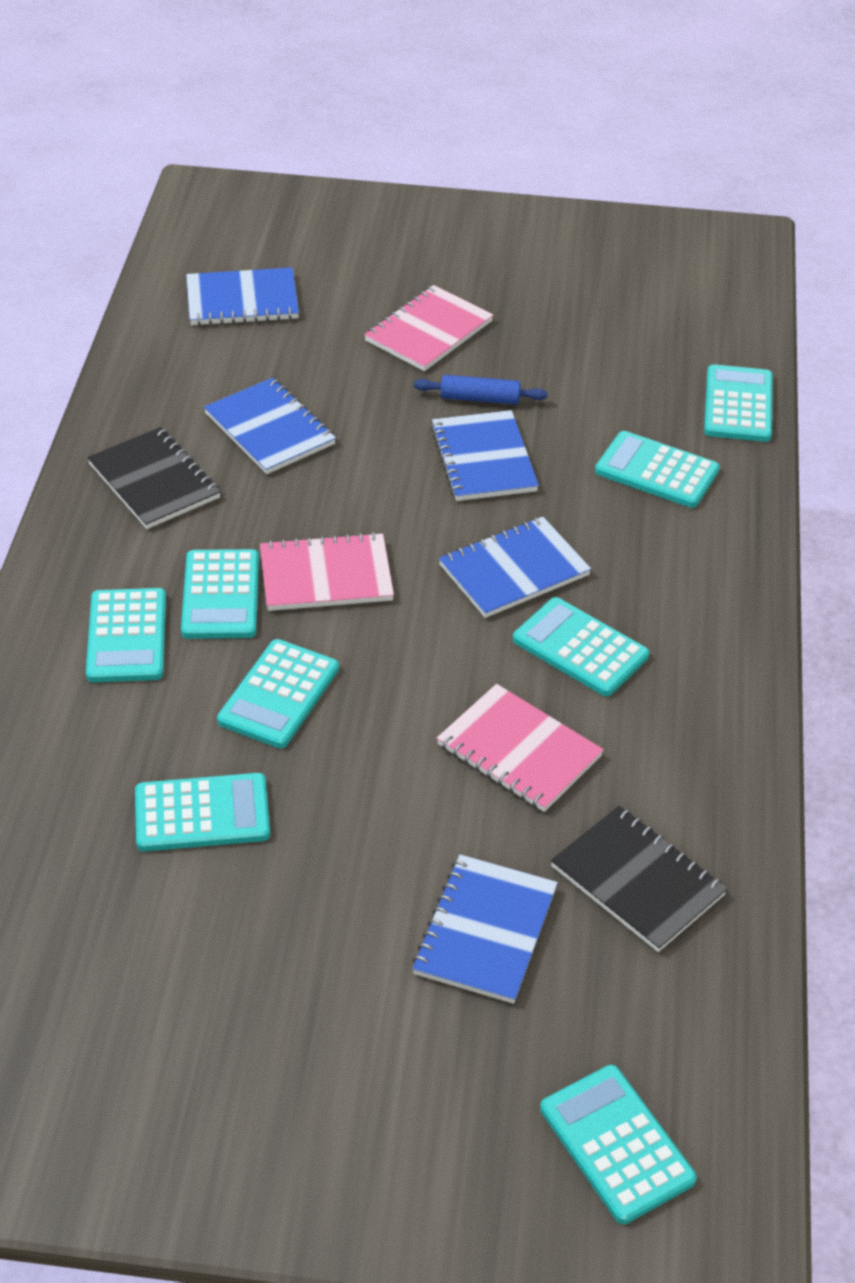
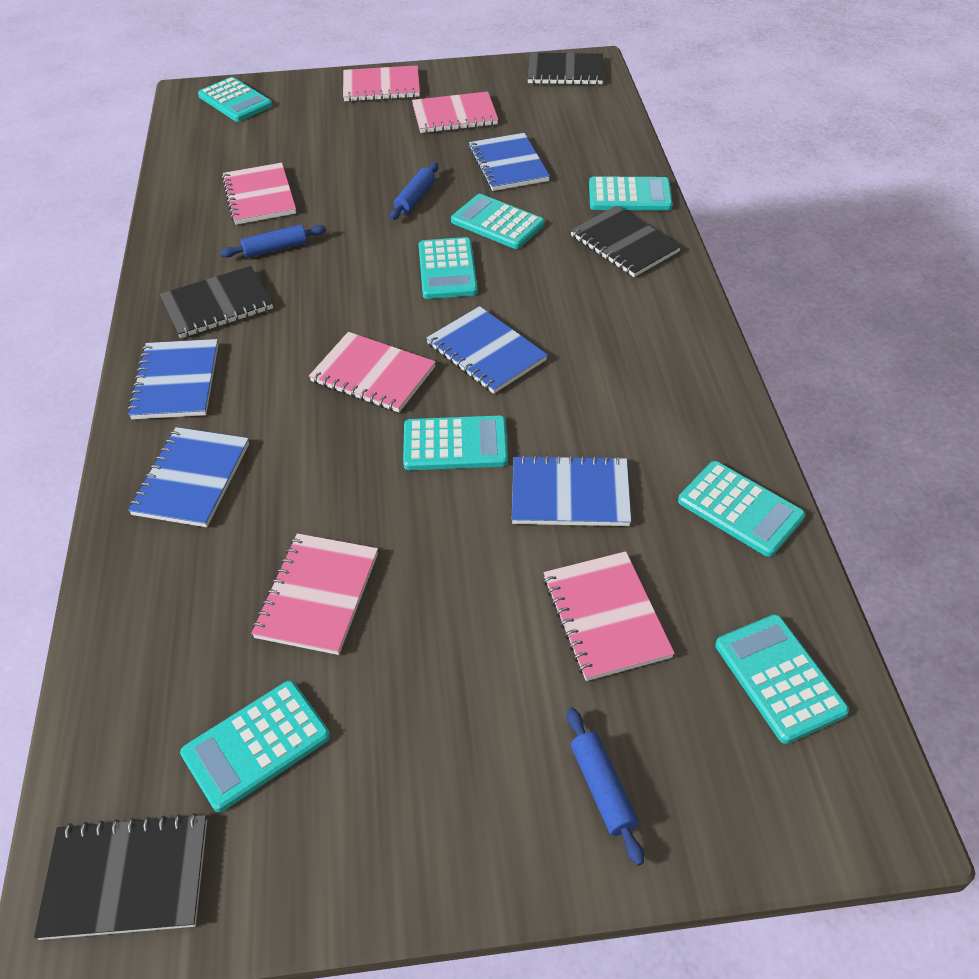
black notebook: [87,427,221,529] [551,806,727,952] = 2 -> [34,813,207,940] [159,266,273,338] [527,53,603,85] [570,205,681,277] = 4
blue rolling pin: [414,375,548,405] = 1 -> [220,224,326,258] [390,162,439,220] [567,707,644,866] = 3
pink notebook: [260,532,394,611] [364,285,493,371] [437,684,604,812] = 3 -> [222,163,296,225] [251,533,378,655] [309,332,436,413] [343,65,420,102] [412,91,498,133] [543,551,675,681] = 6

